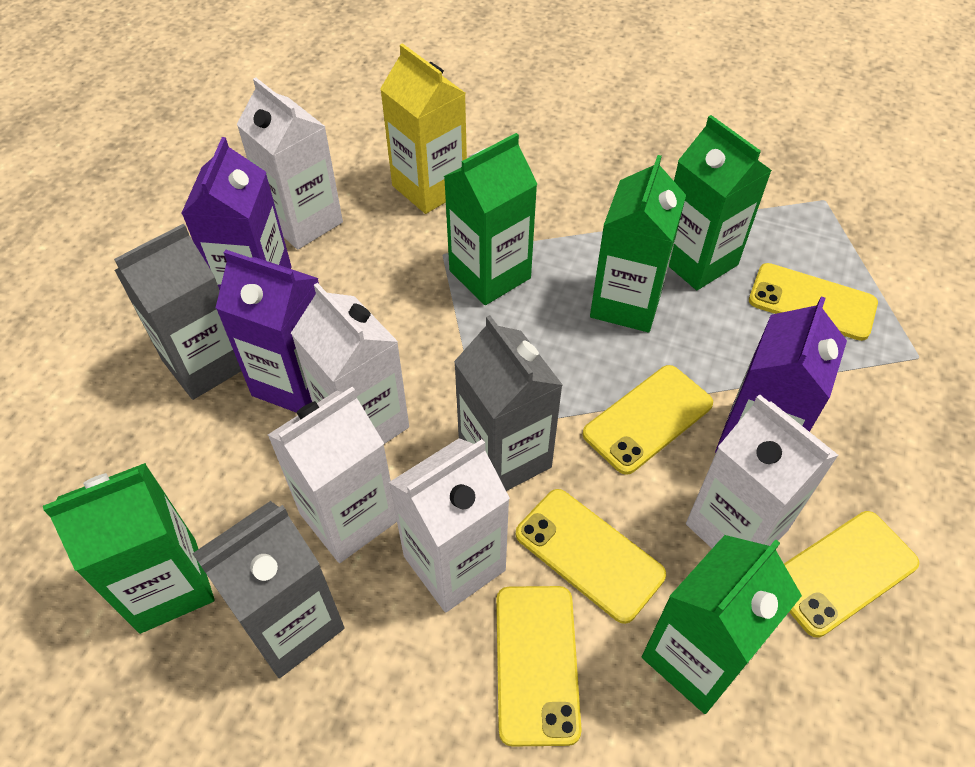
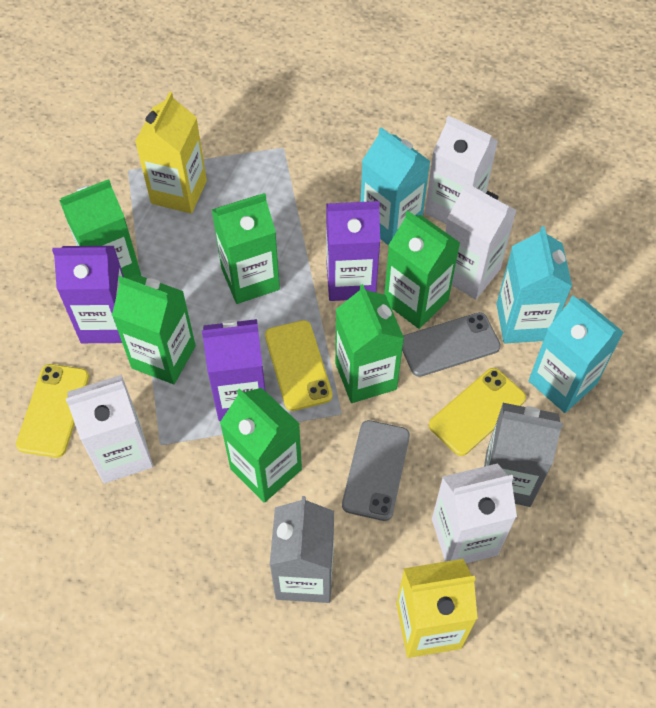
green carton: [43,463,215,634] [444,133,537,305] [590,155,686,332] [642,535,802,714] [669,115,772,290] = 5 -> [59,179,141,278] [112,275,196,384] [212,193,280,304] [220,388,302,503] [335,284,404,403] [384,211,460,329] = 6
grey carton: [114,224,241,400] [192,501,345,678] [454,315,563,491] = 3 -> [270,496,334,603] [484,403,563,507] = 2
grey phone: none = 0 -> [342,420,410,521] [402,312,501,377] = 2
turquoise carton: none = 0 -> [361,127,431,245] [496,226,572,343] [529,296,624,413] = 3
white carton: [237,78,343,250] [268,387,397,563] [291,283,409,444] [388,438,510,612] [686,394,839,548] = 5 -> [66,375,153,484] [425,115,498,225] [432,463,517,563] [445,182,517,299] = 4
yellow carton: [380,43,467,214] = 1 -> [135,91,207,214] [396,559,478,658] = 2
yellow phone: [496,586,582,746] [516,489,666,624] [583,365,713,475] [749,263,878,341] [784,511,919,638] = 5 -> [16,364,89,458] [265,320,332,411] [429,368,526,456] = 3

